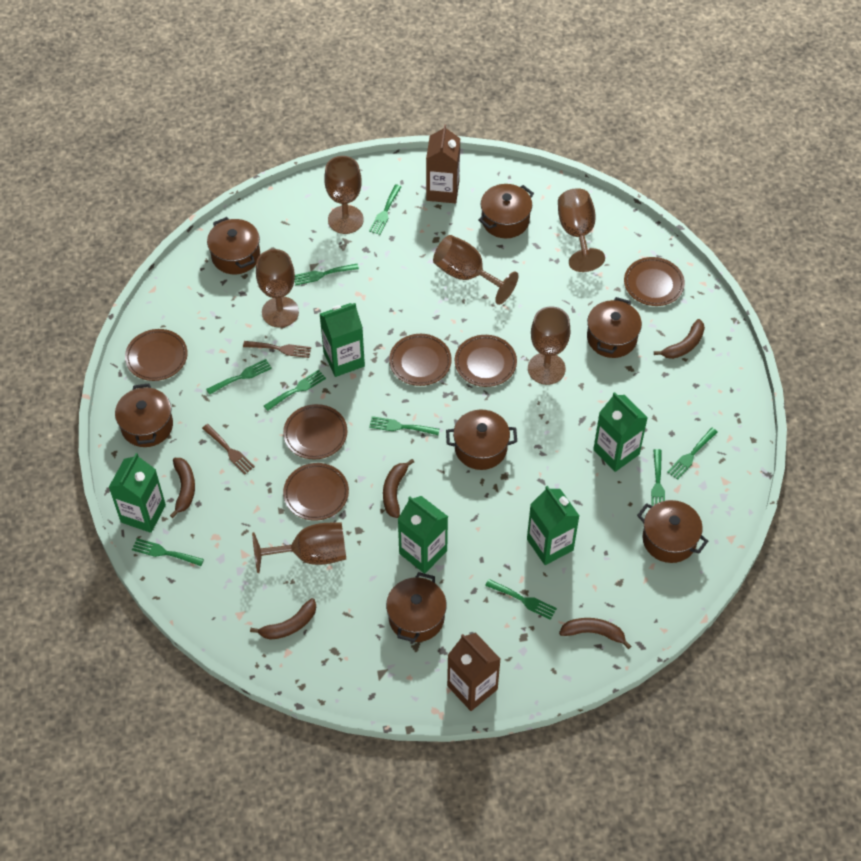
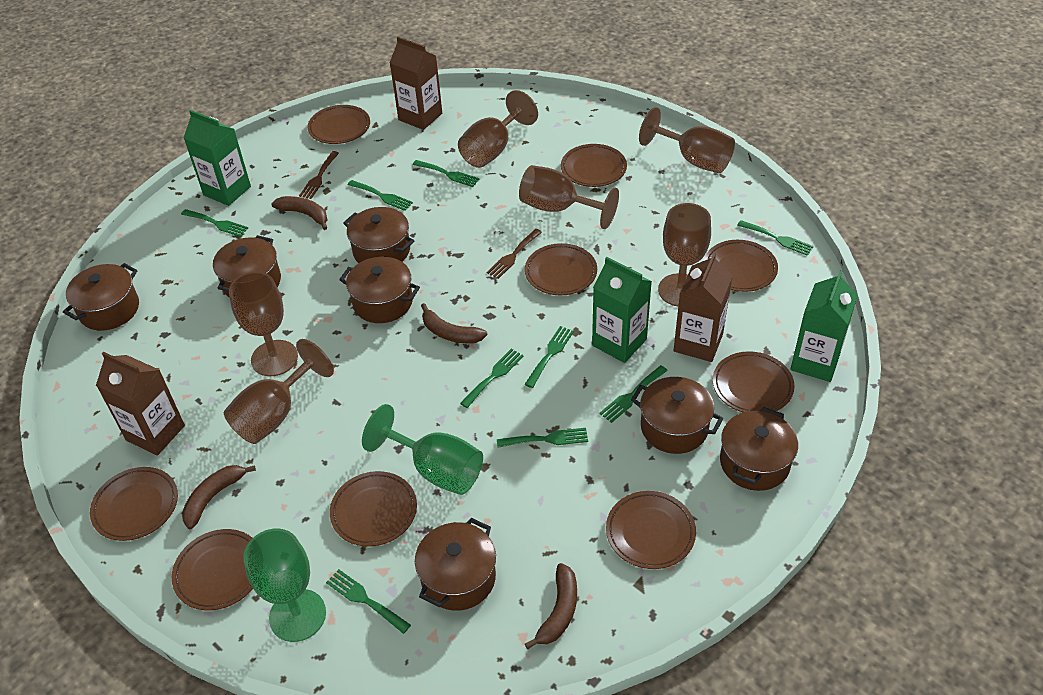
brown banana: [170,458,195,518] [250,598,316,640] [383,459,414,518] [559,618,631,649] [654,319,705,359] = 5 -> [182,465,256,529] [271,196,327,230] [421,303,487,344] [525,563,577,649] = 4
brown carton: [426,124,460,203] [447,633,500,711] = 2 -> [96,352,185,456] [390,37,442,130] [674,252,733,362] = 3
brown plate: [125,329,188,381] [283,404,348,460] [283,463,349,520] [389,334,452,386] [455,335,517,387] [624,257,685,306] = 6 -> [90,467,178,541] [172,529,253,610] [307,105,370,144] [330,471,417,547] [525,243,597,295] [561,144,627,187] [606,491,696,569] [704,240,778,292] [713,351,795,412] = 9
green carton: [108,453,166,533] [320,303,365,377] [398,496,448,574] [527,486,579,565] [593,392,648,472] = 5 -> [184,110,251,206] [592,257,652,363] [790,271,858,382] = 3
green goblet: none = 0 -> [243,529,326,642] [362,404,483,495] = 2

